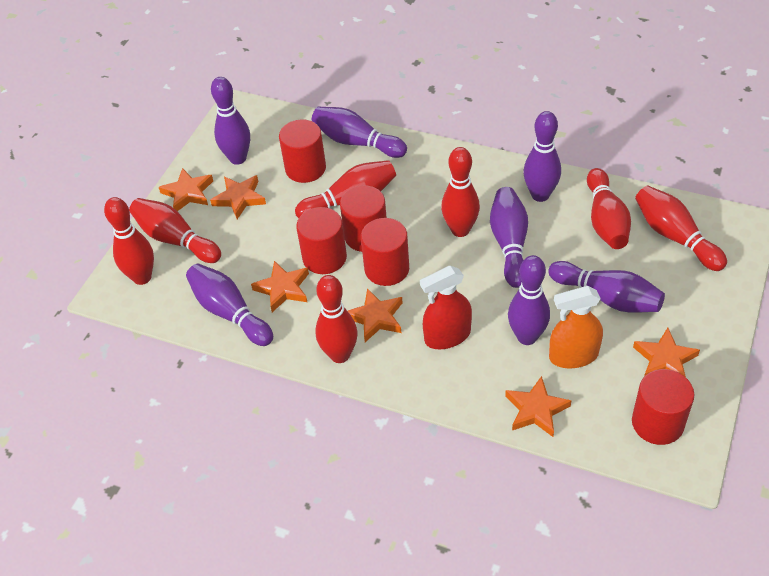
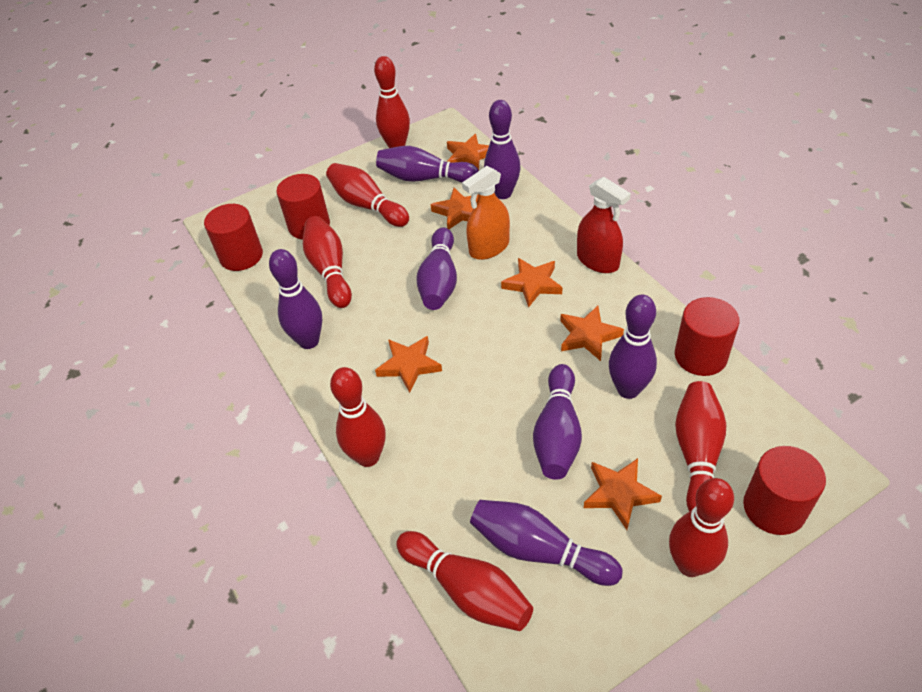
red cylinder: [279,120,326,183] [296,207,347,274] [340,185,387,252] [361,218,409,286] [632,369,694,445] = 5 -> [204,204,263,271] [276,174,330,239] [675,297,740,376] [743,446,826,535] = 4

